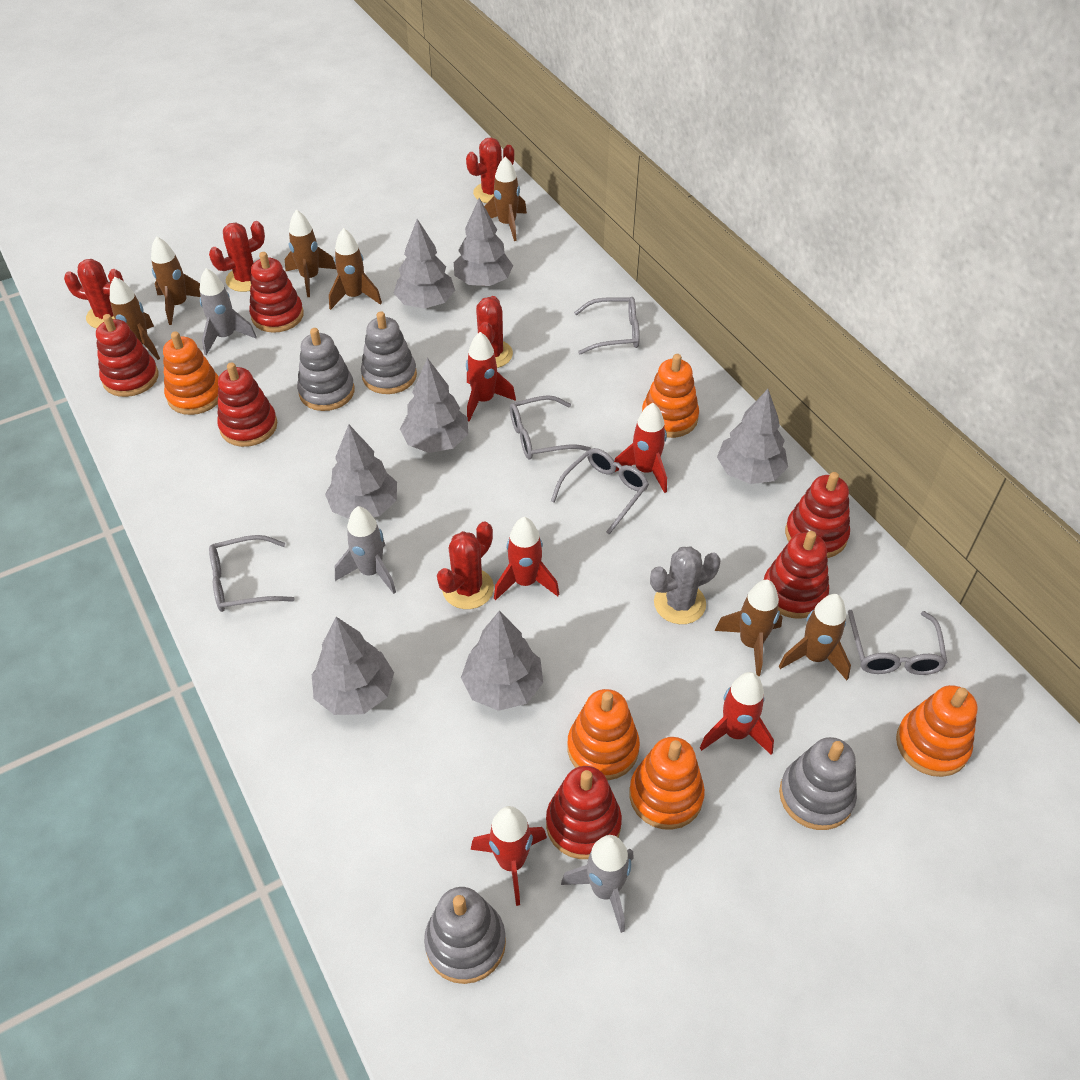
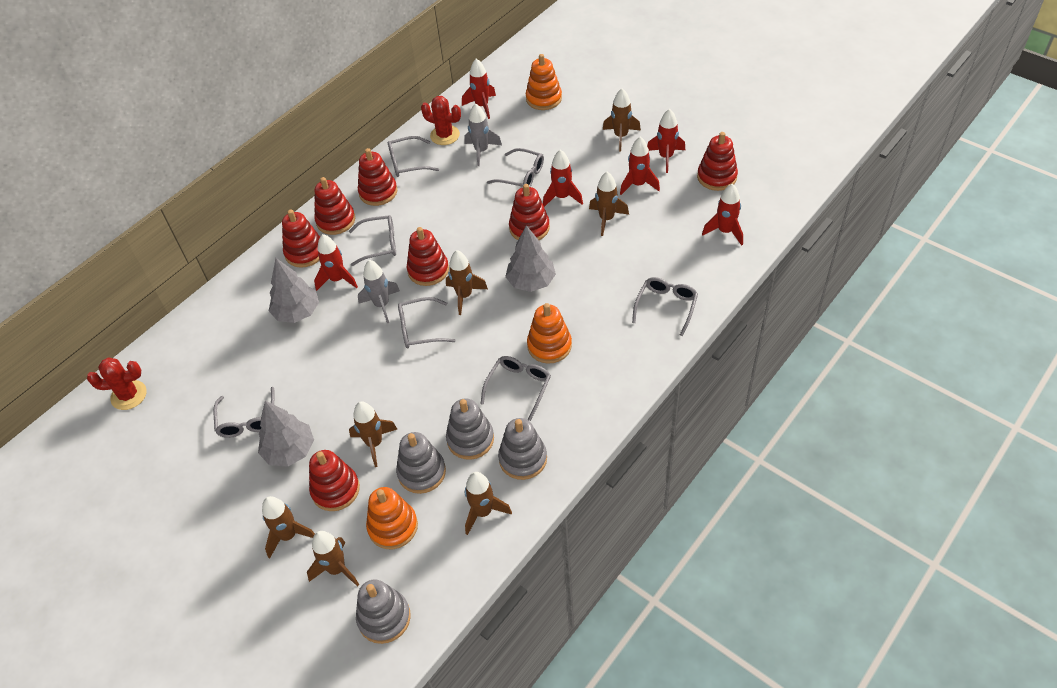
grey cactus: [650,547,721,624] = 1 -> none = 0
grey glasses: [209,535,294,612] [510,395,591,459] [551,448,649,535] [574,297,640,355] [848,610,948,675] = 5 -> [214,387,275,438] [349,215,396,266] [388,136,439,177] [398,297,456,348] [481,356,551,421] [487,148,544,187] [632,277,698,336] = 7
grey rocket: [200,268,256,355] [335,506,396,594] [561,835,634,933] = 3 -> [358,260,400,323] [464,103,502,166] = 2
grey tree: [312,617,394,715] [325,425,397,519] [394,219,455,309] [400,358,468,453] [454,198,513,286] [461,611,543,711] [717,389,788,484] = 7 -> [258,401,314,467] [269,258,319,323] [505,225,556,292] = 3
orange stacking toy: [163,331,219,415] [567,689,640,780] [629,737,705,830] [642,354,699,438] [896,685,977,777] = 5 -> [366,487,418,549] [526,54,562,110] [527,303,572,364] = 3
red cactus: [64,259,123,328] [209,221,265,292] [437,521,494,609] [466,137,514,203] [476,296,513,368] = 5 -> [87,358,147,410] [421,96,461,145] = 2
red rocket: [466,332,516,421] [471,806,547,906] [494,517,559,600] [614,403,667,493] [700,672,774,755] = 5 -> [314,234,358,291] [462,58,496,119] [543,150,583,207] [620,137,660,195] [647,109,685,173] [702,184,743,246] = 6
red stacking toy: [96,314,158,397] [217,362,277,447] [249,252,304,333] [546,766,622,859] [764,531,829,619] [785,472,850,558] = 6 -> [282,209,320,268] [309,450,360,511] [314,177,355,235] [358,148,397,206] [407,227,449,286] [509,184,550,240] [697,132,738,191] = 7

